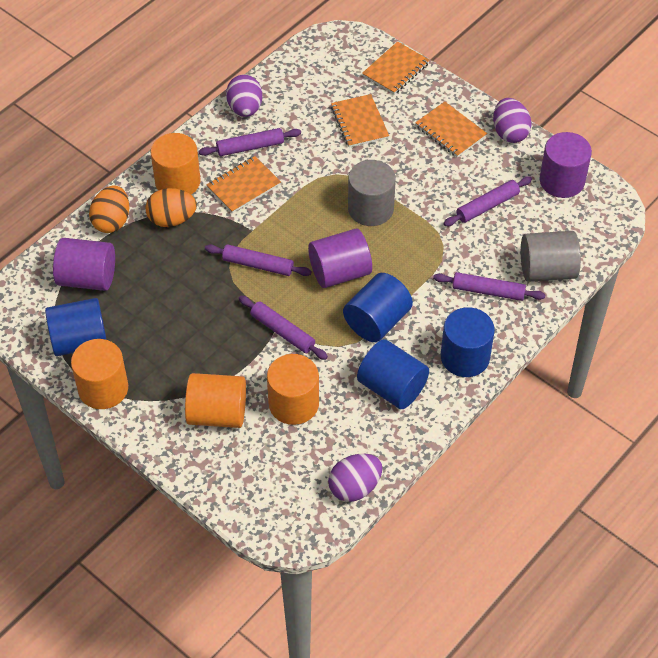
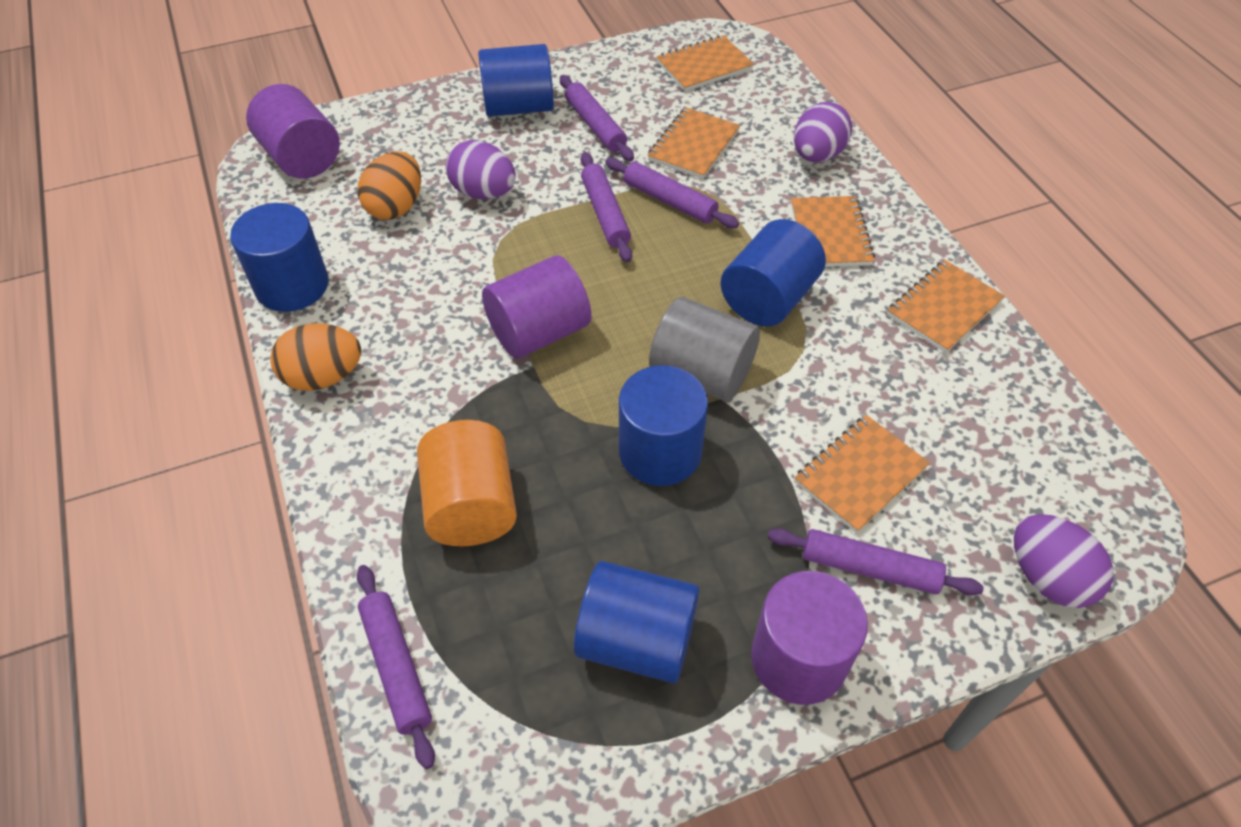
blue cylinder: [45,298,107,356] [343,273,413,342] [357,339,429,409] [441,307,495,377] = 4 -> [230,203,329,312] [478,44,554,117] [574,561,700,683] [619,365,708,486] [720,219,826,327] = 5
grey cylinder: [348,160,396,226] [521,231,581,282] = 2 -> [649,297,760,402] = 1
orange cylinder: [71,339,128,409] [150,133,201,195] [185,373,246,428] [267,354,319,425] = 4 -> [417,420,517,546] = 1
orange notebook: [206,156,281,213] [331,94,389,148] [362,41,430,95] [415,102,487,158] = 4 -> [647,107,740,179] [656,35,754,92] [791,196,875,267] [794,415,930,533] [887,260,1005,353] = 5

